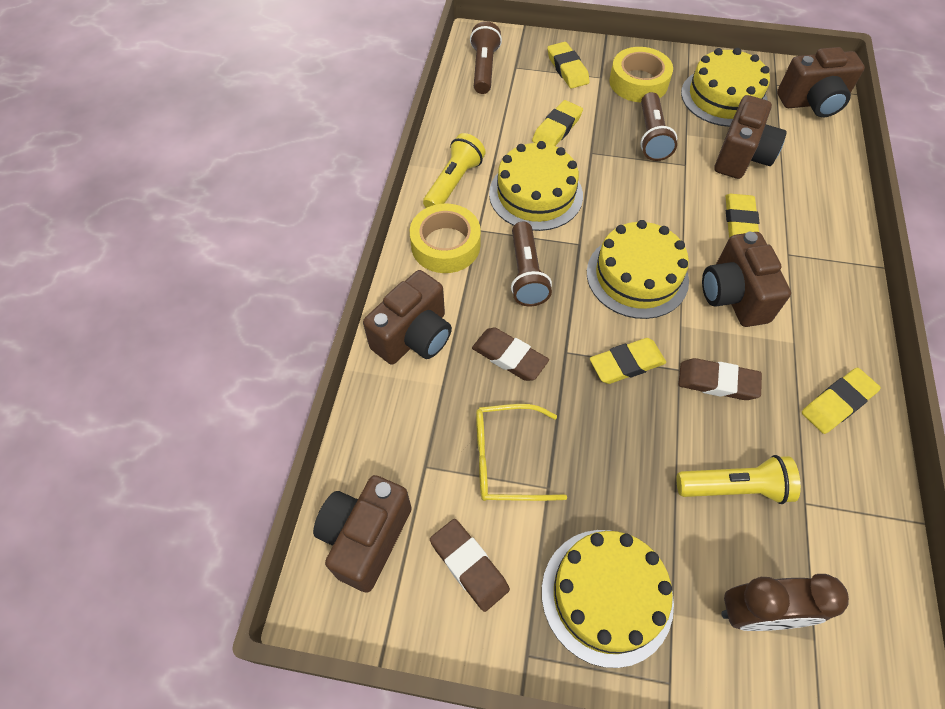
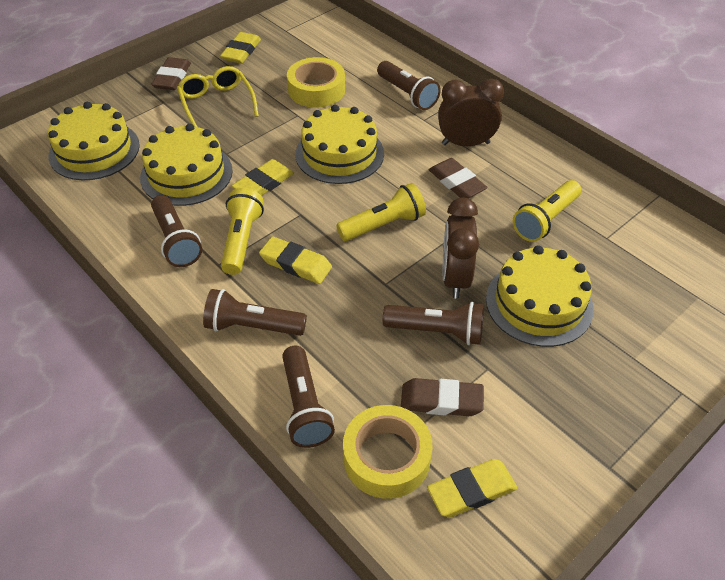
brown camera: [313,475,412,593] [363,270,452,365] [702,232,791,327] [714,95,787,179] [777,47,865,117] = 5 -> none = 0
brown clock: [721,574,849,631] = 1 -> [438,79,504,146] [443,198,479,299] = 2
brown flashlight: [470,21,502,94] [511,221,552,306] [640,92,677,161] = 3 -> [151,195,202,267] [203,289,307,336] [282,346,335,448] [377,61,441,110] [382,302,484,345] = 5
yellow eraser: [532,100,583,146] [547,42,590,89] [590,338,666,384] [726,194,760,238] [802,368,881,434] = 5 -> [220,32,261,64] [231,159,294,196] [259,237,332,284] [427,459,518,517] = 4
yellow flashlight: [423,133,486,208] [677,455,801,504] = 2 -> [221,188,264,275] [336,183,426,241] [513,180,581,242] = 3

